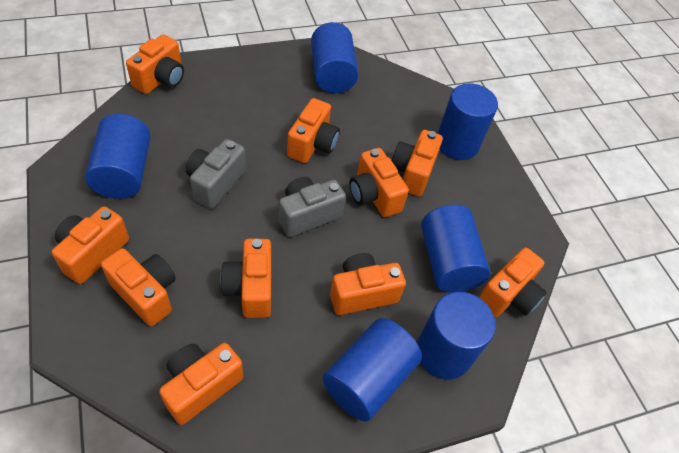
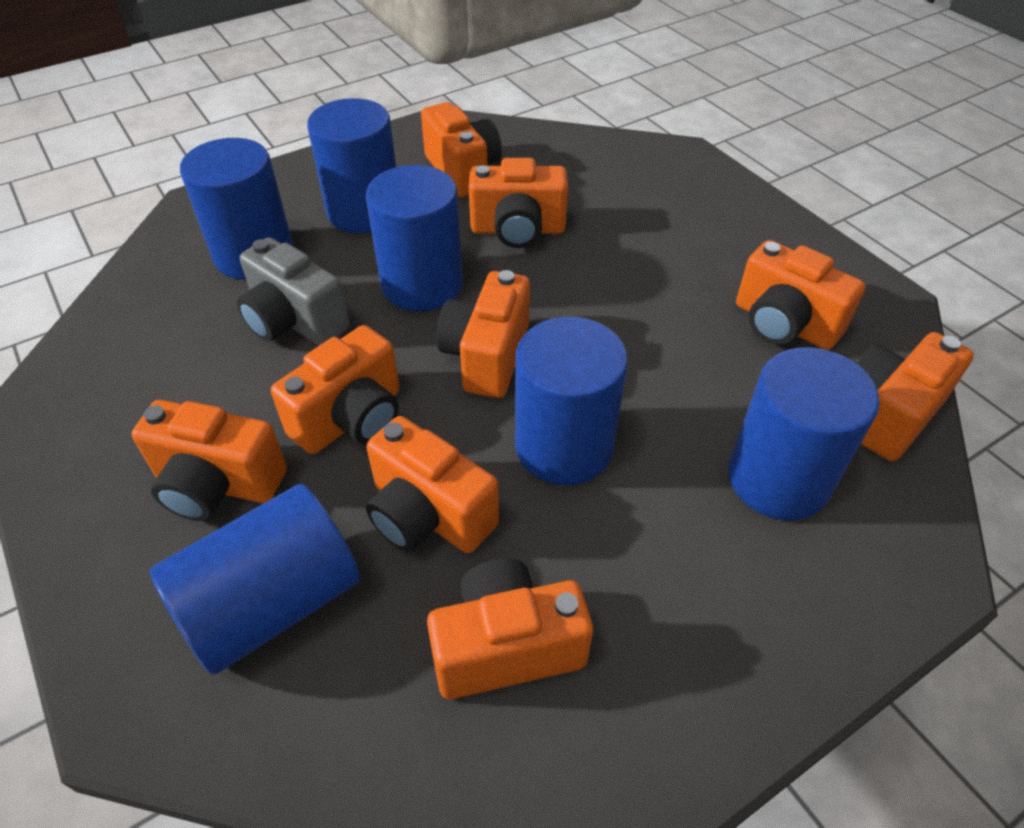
grey camera: [186,139,246,209] [279,177,346,237] = 2 -> [237,237,349,346] = 1
orange camera: [52,206,129,284] [101,248,176,326] [126,35,184,94] [159,343,243,425] [220,239,271,318] [287,98,340,163] [330,253,406,315] [349,148,409,217] [391,130,443,197] [479,247,547,317] = 10 -> [131,400,287,521] [271,325,400,454] [366,416,499,553] [421,102,502,197] [427,558,593,699] [436,270,530,398] [469,158,568,248] [736,240,865,350] [856,332,974,461] = 9

